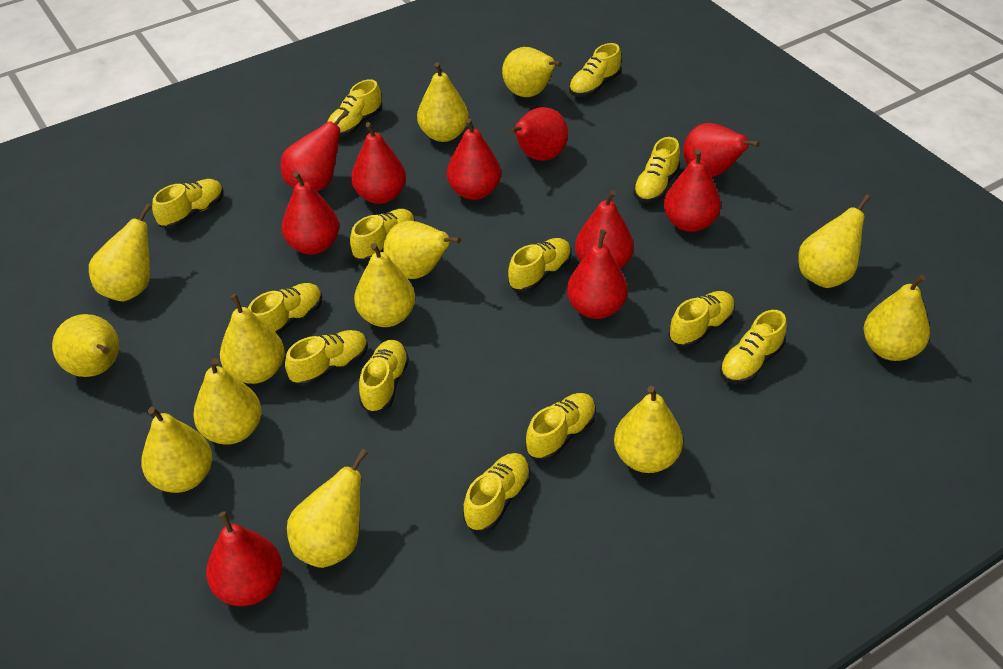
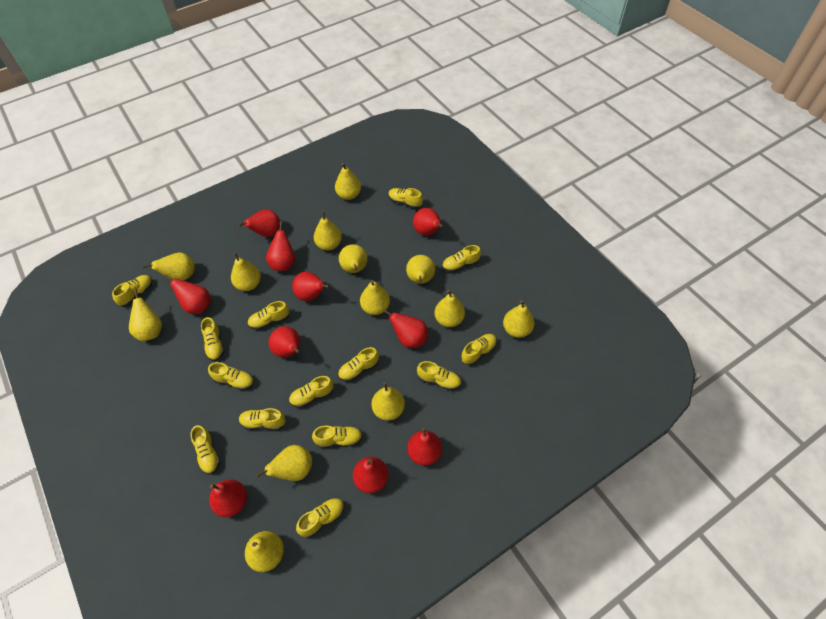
yellow shoe: [152,179,224,229] [248,283,322,335] [285,330,368,386] [328,79,383,137] [350,209,415,262] [359,340,409,413] [463,453,530,532] [508,238,571,292] [525,393,596,461] [569,43,621,97] [633,137,680,203] [668,291,735,348] [720,310,787,384] = 13 -> [112,275,153,306] [190,425,220,474] [201,317,224,361] [208,362,254,390] [239,408,286,430] [247,301,290,330] [289,376,334,408] [296,498,345,538] [312,426,362,448] [338,347,379,382] [388,188,423,209] [417,361,461,390] [442,245,481,272] [461,334,497,365] = 14

